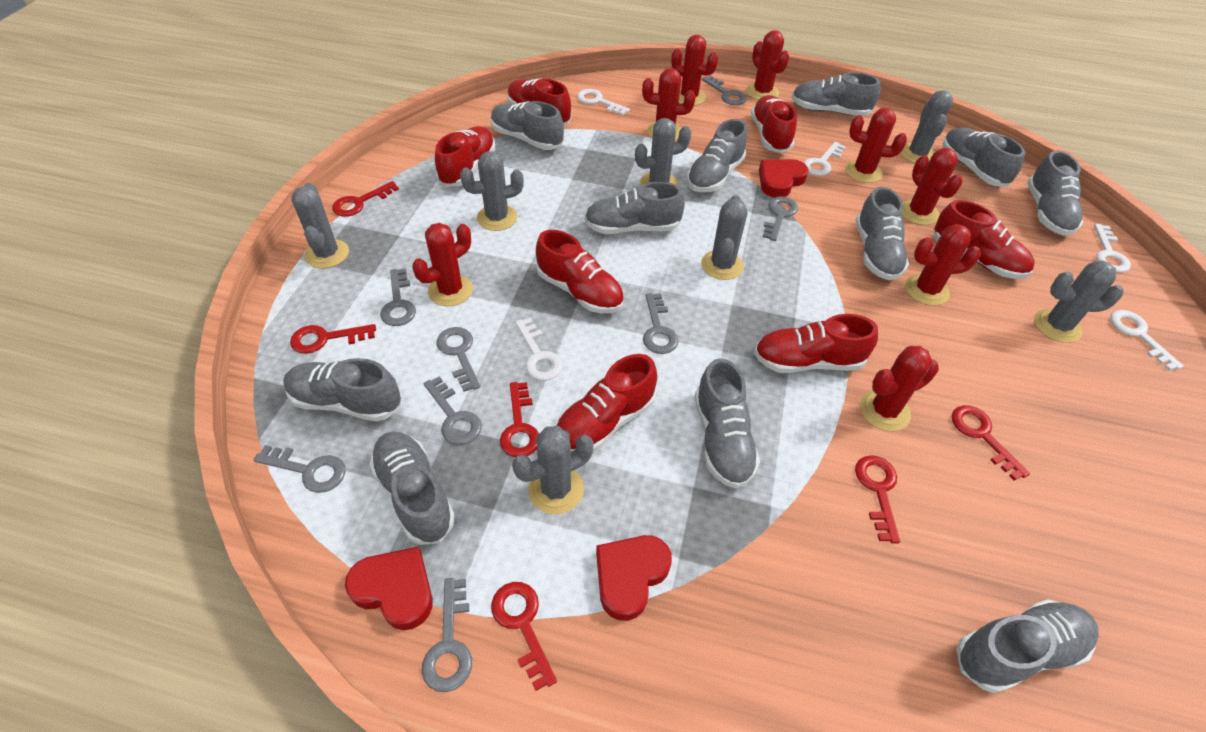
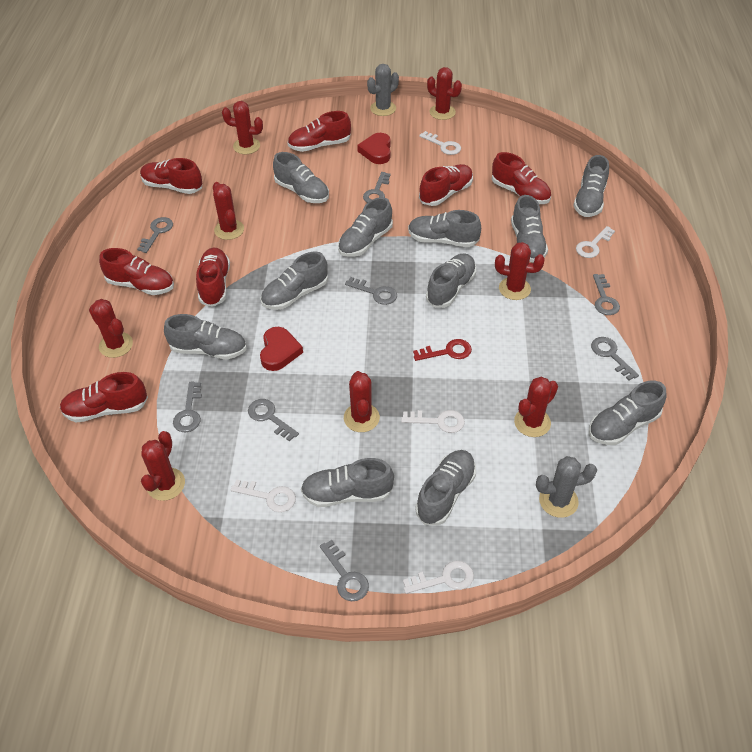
grey cactus: [291,183,349,269] [460,151,524,231] [512,426,594,514] [635,118,691,185] [701,195,747,280] [900,90,953,163] [1034,260,1123,343] = 7 -> [367,64,399,116] [536,456,597,518] = 2
red heart: [345,547,433,630] [596,535,672,621] [759,159,808,198] = 3 -> [260,327,303,371] [357,133,391,164] = 2
red key: [290,324,376,354] [332,181,399,217] [491,582,557,691] [500,382,539,457] [855,455,900,543] [952,405,1030,481] = 6 -> [413,339,472,361] = 1

